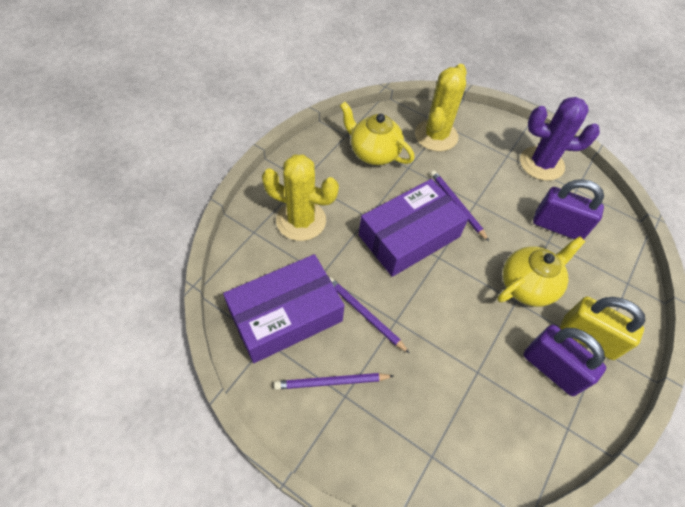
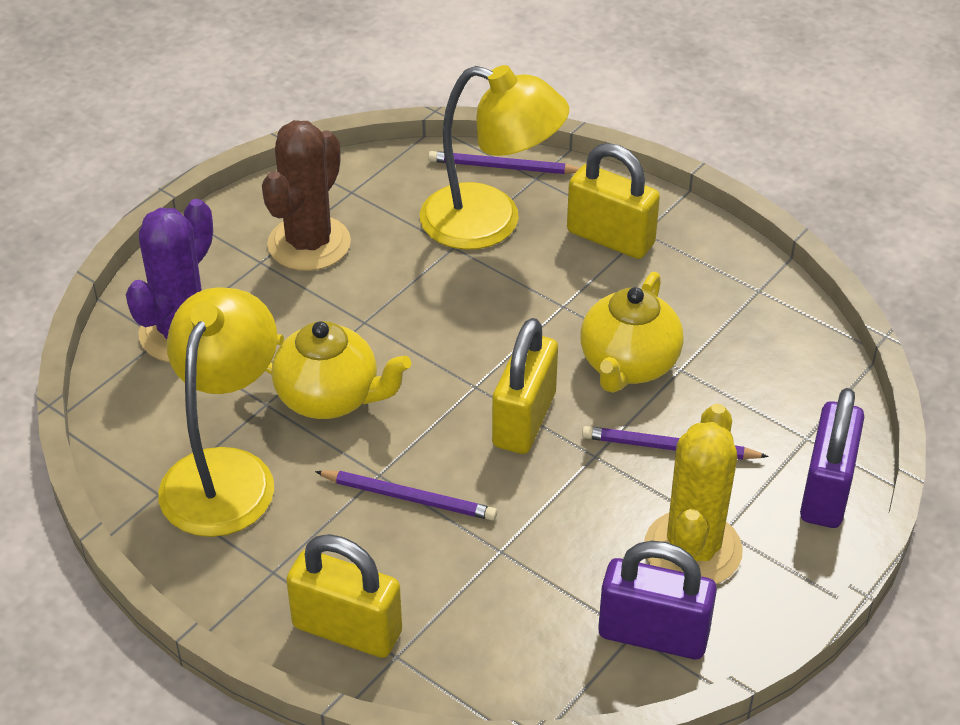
brown cactus: none = 0 -> [262,120,351,271] = 1
purple box: [223,254,345,363] [359,179,469,277] = 2 -> none = 0
yellow cactus: [262,154,339,241] [415,64,467,152] = 2 -> [644,404,743,584] = 1
yellow lamp: none = 0 -> [158,287,277,537] [420,65,569,250] = 2
yellow padlock: [560,297,645,360] = 1 -> [286,534,402,658] [492,318,558,454] [567,143,660,259] = 3

